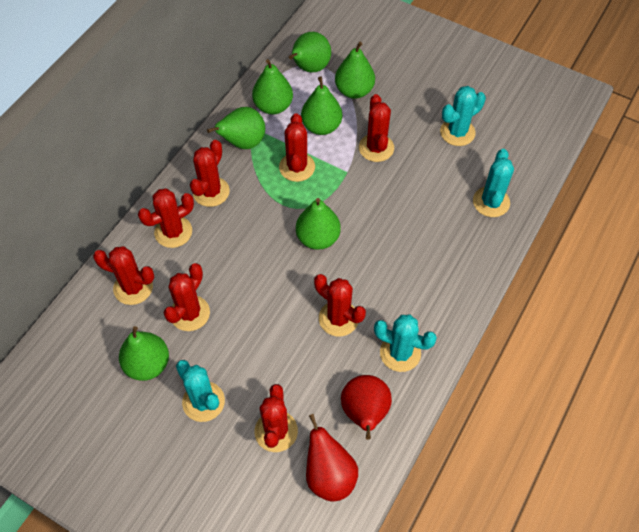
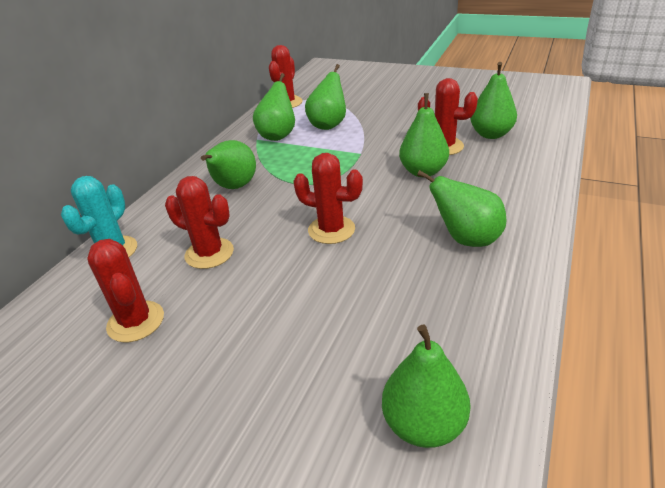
red cactus: [93,246,154,305] [138,188,194,248] [164,263,210,331] [190,140,230,207] [255,384,298,452] [279,113,315,182] [314,274,366,336] [359,94,394,162] = 8 -> [87,239,164,342] [165,176,234,269] [269,45,302,108] [293,153,363,244] [418,78,478,155] = 5
red pear: [306,414,358,502] [341,375,392,440] = 2 -> none = 0
turquoise cactus: [176,360,225,422] [374,314,437,372] [440,86,486,146] [473,149,514,217] = 4 -> [61,176,137,257] = 1

